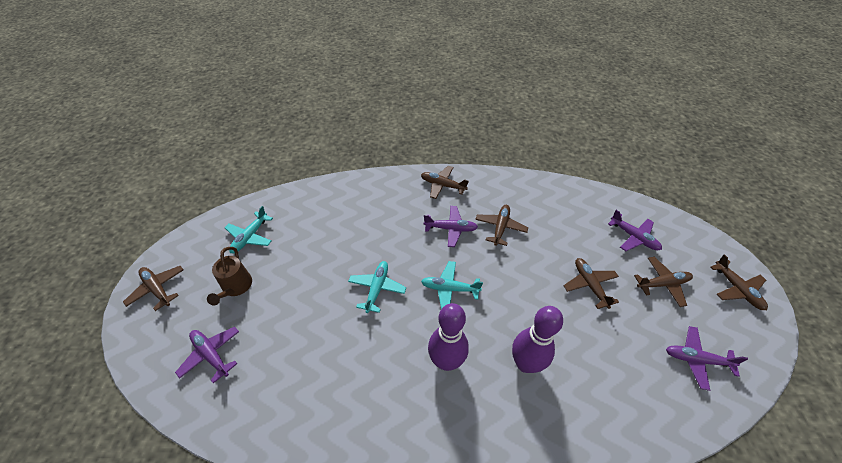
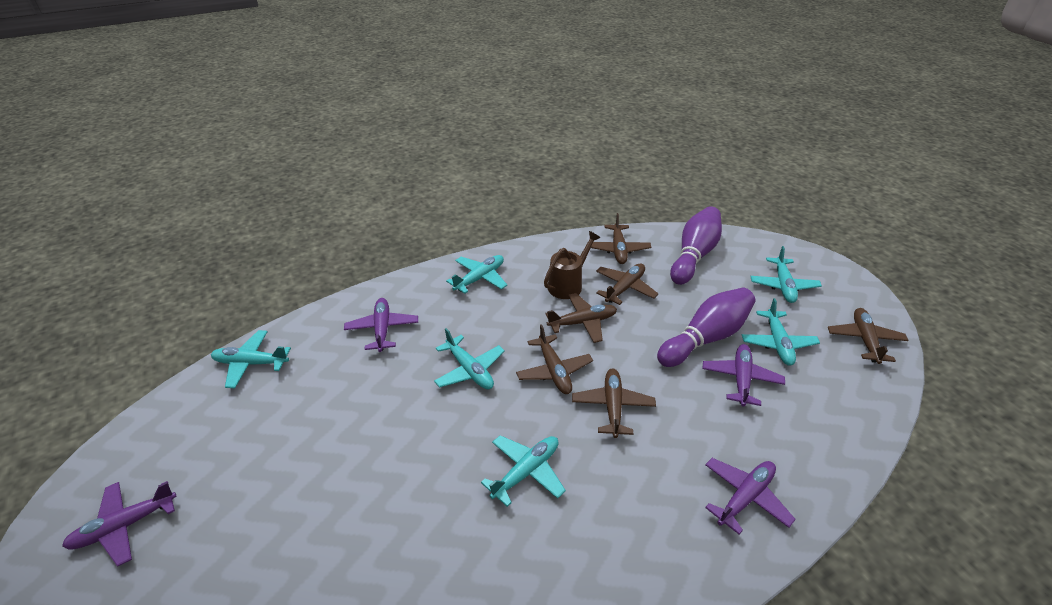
turquoise plane: [225,206,273,253] [348,261,406,313] [421,261,483,309] = 3 -> [211,330,291,388] [434,328,505,389] [446,255,507,294] [481,435,566,507] [742,298,820,366] [750,246,822,303] = 6

